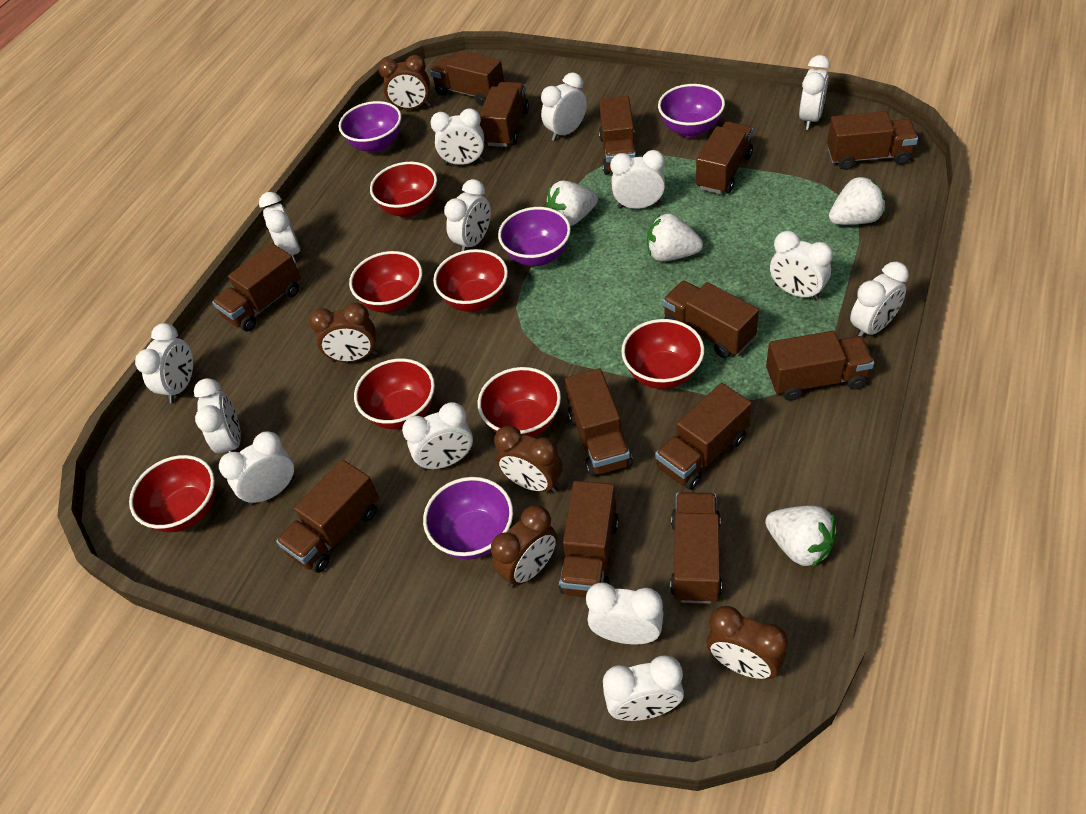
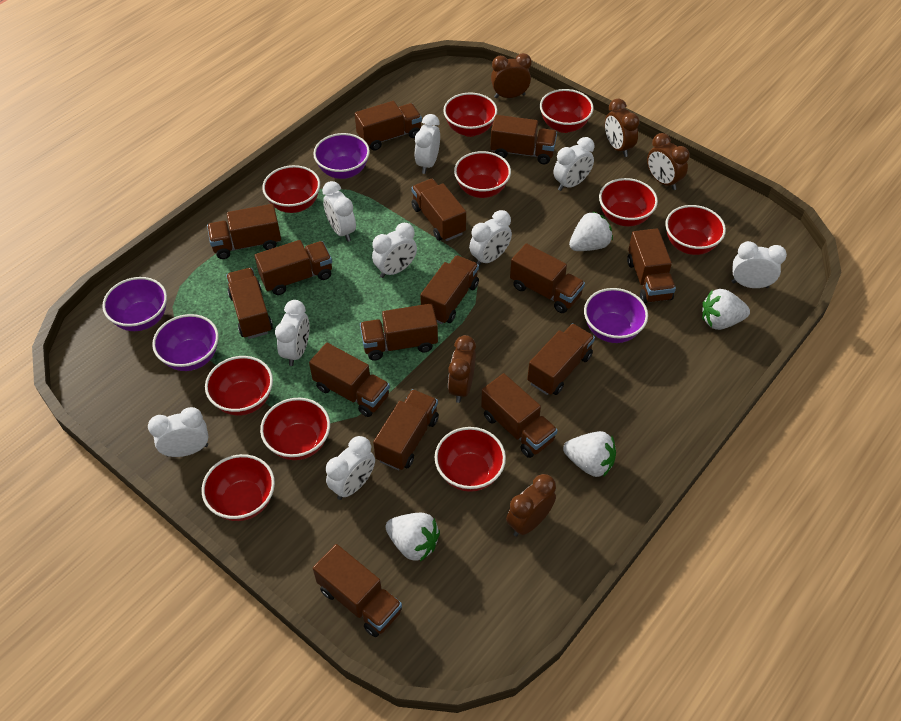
brown truck: [212,243,301,332] [276,460,379,573] [430,50,504,106] [480,82,529,147] [559,481,619,597] [565,368,633,477] [599,96,637,175] [655,383,752,490] [662,281,759,358] [670,492,722,604] [696,122,753,194] [766,331,874,401] [827,111,918,170] = 13 -> [207,204,281,259] [226,268,273,339] [255,240,332,295] [309,343,390,417] [313,544,402,637] [355,101,422,151] [360,303,438,361] [373,389,439,470] [411,179,466,241] [420,255,479,324] [481,373,558,458] [490,115,557,164] [510,243,585,313] [527,323,595,395] [627,228,676,304] = 15
red bowl: [129,455,215,532] [349,251,422,313] [354,358,435,429] [370,162,437,217] [433,249,508,312] [478,367,561,437] [621,319,704,389] = 7 -> [202,454,275,521] [205,356,273,416] [260,398,330,460] [262,165,320,213] [435,427,506,492] [443,92,497,137] [454,151,511,198] [540,89,594,133] [599,178,658,226] [665,205,726,255] = 10
white clock: [135,323,193,403] [194,378,241,454] [219,431,295,506] [259,192,300,264] [402,402,473,471] [430,108,484,165] [444,179,491,251] [541,72,587,141] [586,583,664,644] [603,655,684,721] [610,150,665,209] [770,231,833,301] [799,55,830,130] [850,262,909,337] = 14 -> [148,407,209,457] [275,300,310,366] [322,181,356,242] [326,436,375,500] [372,223,417,278] [415,114,440,174] [469,210,512,266] [554,137,595,191] [731,241,787,288] = 9

